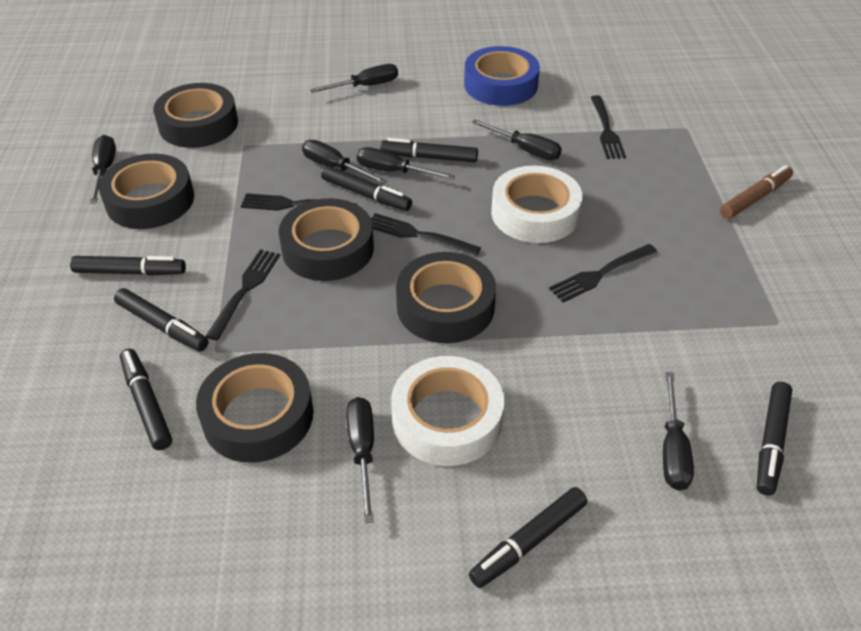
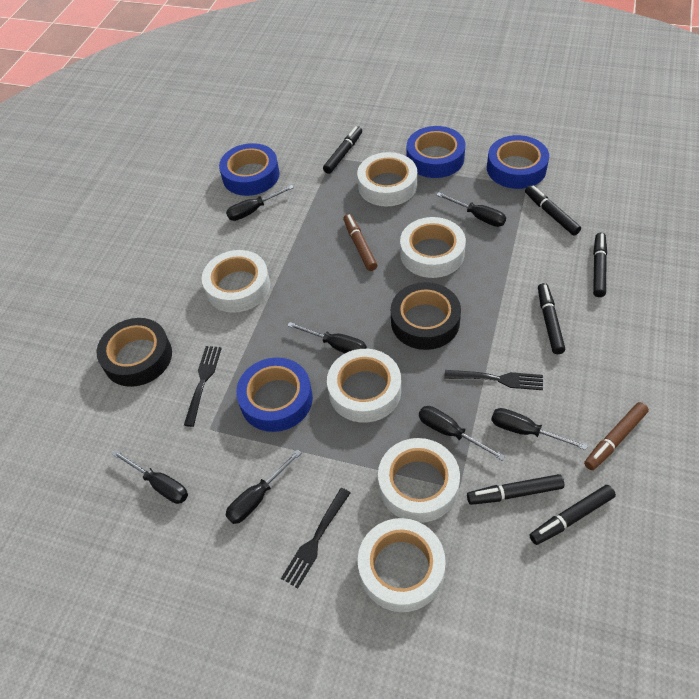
black fork: [205,249,280,341] [241,193,357,211] [371,213,481,256] [549,244,657,303] [590,95,626,159] = 5 -> [184,346,222,427] [281,488,350,588] [444,370,543,390] = 3
black marker: [70,256,186,276] [114,288,209,351] [120,349,172,450] [321,165,412,211] [381,138,478,162] [469,487,587,588] [757,382,792,495] = 7 -> [323,126,362,174] [467,474,564,505] [525,185,581,236] [529,485,616,545] [538,283,565,354] [593,233,607,297] = 6
black tape: [99,154,194,229] [153,83,238,148] [196,353,313,463] [279,198,374,281] [396,252,496,343] = 5 -> [97,318,172,387] [391,282,461,350] = 2
blue tape: [464,46,540,106] = 1 -> [219,143,279,196] [236,357,313,432] [407,126,465,178] [487,135,549,189] = 4
brown marker: [720,165,793,219] = 1 -> [343,214,377,271] [584,402,649,470] = 2
white tape: [391,356,505,466] [491,166,582,243] = 2 -> [202,250,270,313] [327,349,401,423] [357,152,417,206] [358,518,446,612] [378,438,460,523] [400,217,466,278] = 6

